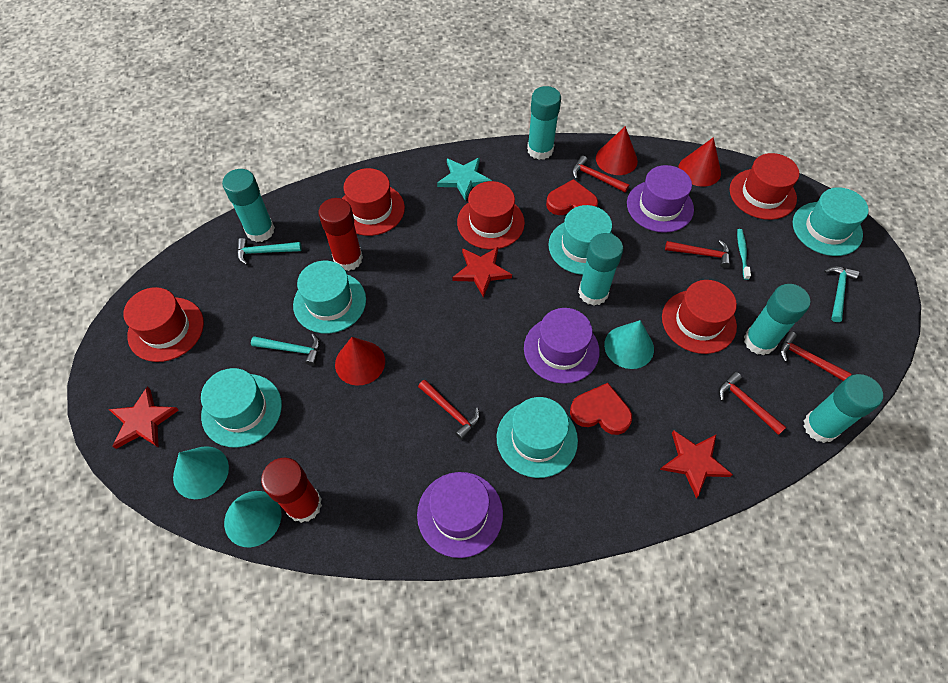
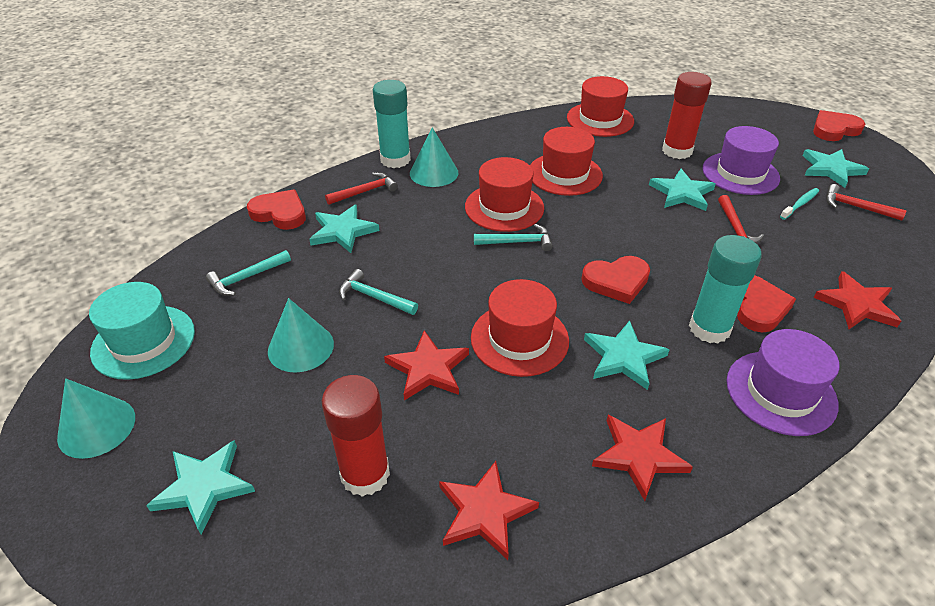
purple hat: [417,472,503,558] [524,308,600,384] [627,165,694,233] = 3 -> [702,126,780,195] [727,329,839,436] = 2
red cone: [335,337,385,385] [596,126,638,175] [678,137,721,187] = 3 -> none = 0
red hammer: [418,380,480,440] [572,156,629,193] [665,240,730,268] [719,372,786,435] [780,331,851,381] = 5 -> [325,172,398,205] [718,195,764,244] [826,184,907,221] = 3
red hat: [123,287,204,362] [342,168,405,236] [457,181,525,249] [662,280,737,354] [730,153,799,220] = 5 -> [465,157,544,232] [471,279,569,377] [530,127,603,196] [567,76,634,137] = 4
red heart: [546,179,598,215] [570,383,632,435] = 2 -> [247,190,306,230] [582,256,650,304] [737,275,796,333] [813,110,865,141] = 4
red star: [109,386,179,449] [452,247,512,298] [660,431,733,498] = 3 -> [384,330,469,400] [439,461,539,560] [592,415,693,501] [814,271,901,329] = 4
turquoise glue stick: [222,169,275,242] [527,86,561,160] [578,233,623,306] [744,284,810,355] [803,374,883,443] = 5 -> [373,80,411,168] [689,235,762,343] = 2
turquoise hat: [201,368,282,448] [293,261,366,334] [497,397,578,478] [548,205,612,275] [793,187,869,256] = 5 -> [89,282,195,380] = 1
turquoise star: [437,157,492,201] = 1 -> [146,440,255,534] [309,204,379,253] [584,321,670,390] [649,169,716,211] [803,149,869,188] = 5

